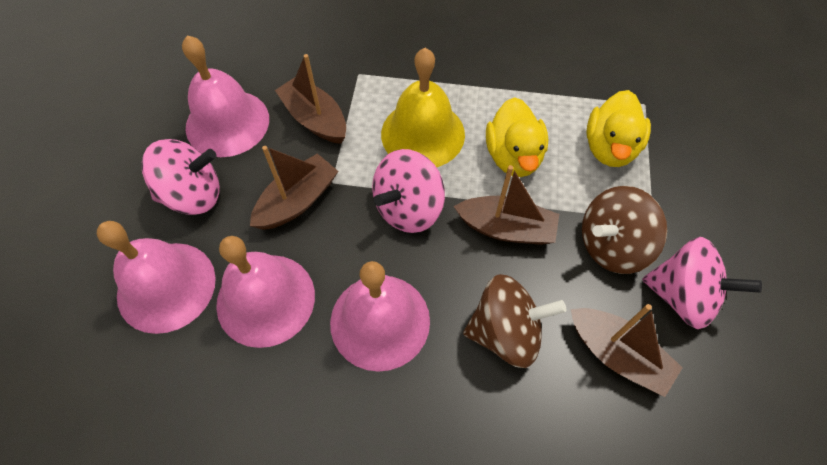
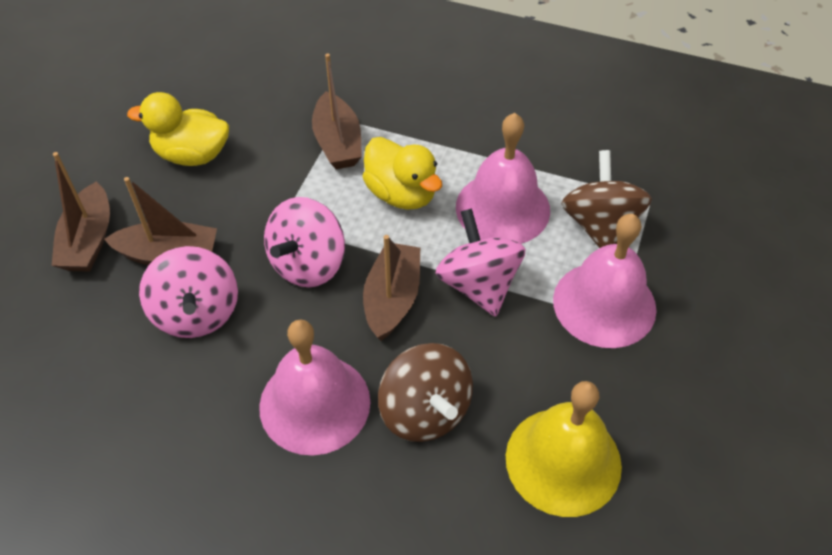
pink bell: [97,221,216,334] [182,35,269,157] [216,236,315,348] [330,261,430,372] = 4 -> [259,319,370,456] [456,113,550,244] [553,214,656,348] = 3

